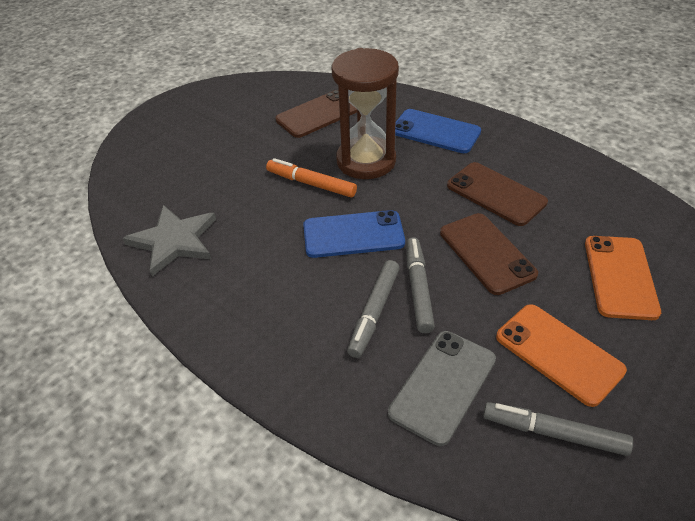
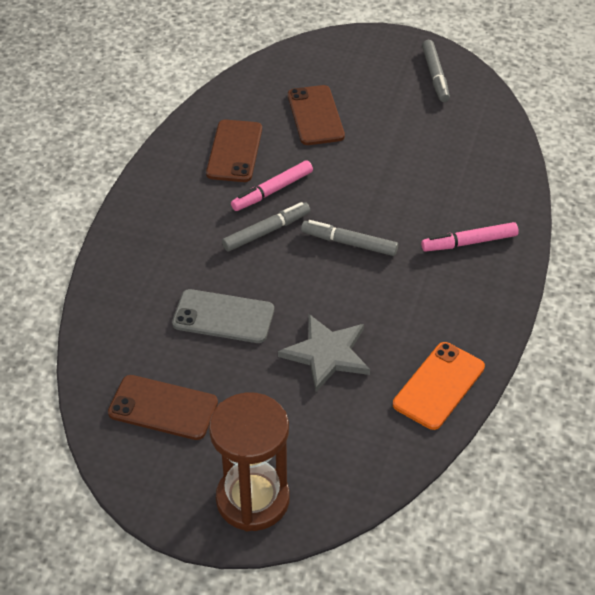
blue phone: [303,210,405,258] [395,109,481,153] = 2 -> none = 0
orange marker: [266,158,357,197] = 1 -> none = 0
orange phone: [496,304,627,407] [585,236,661,320] = 2 -> [393,342,485,430] = 1
pink marker: none = 0 -> [231,160,313,211] [421,222,519,252] = 2

